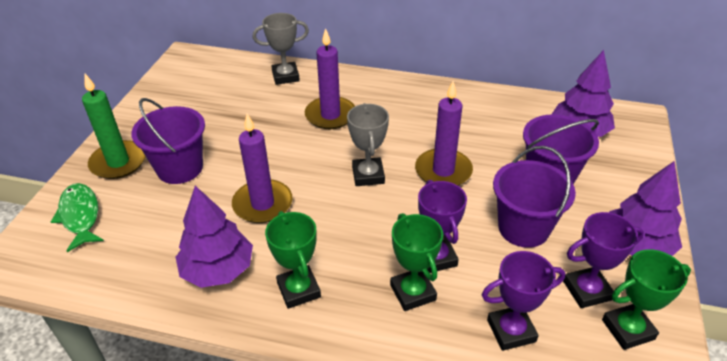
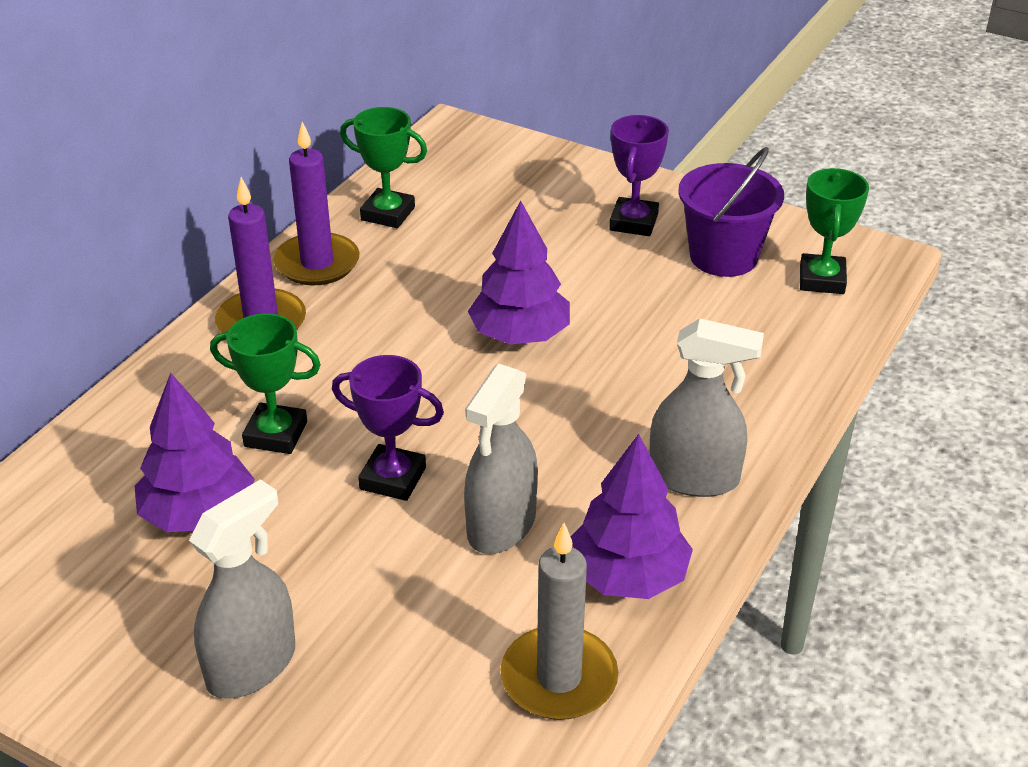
green candle: [82,74,145,179] = 1 -> none = 0
green fish: [51,183,104,252] = 1 -> none = 0
grey candle: none = 0 -> [500,523,618,720] = 1
grey spray bottle: none = 0 -> [189,479,295,699] [464,364,538,554] [650,318,764,497] = 3
grey trophy: [253,13,309,85] [347,103,389,186] = 2 -> none = 0
purple bucket: [131,98,205,184] [493,146,576,248] [523,114,599,184] = 3 -> [678,147,784,277] = 1
purple candle: [232,113,293,223] [305,28,355,129] [415,81,473,186] = 3 -> [215,177,306,333] [273,122,359,285] = 2
purple trophy: [418,180,467,273] [482,251,565,351] [563,212,644,308] = 3 -> [332,355,444,501] [609,115,669,236] = 2

